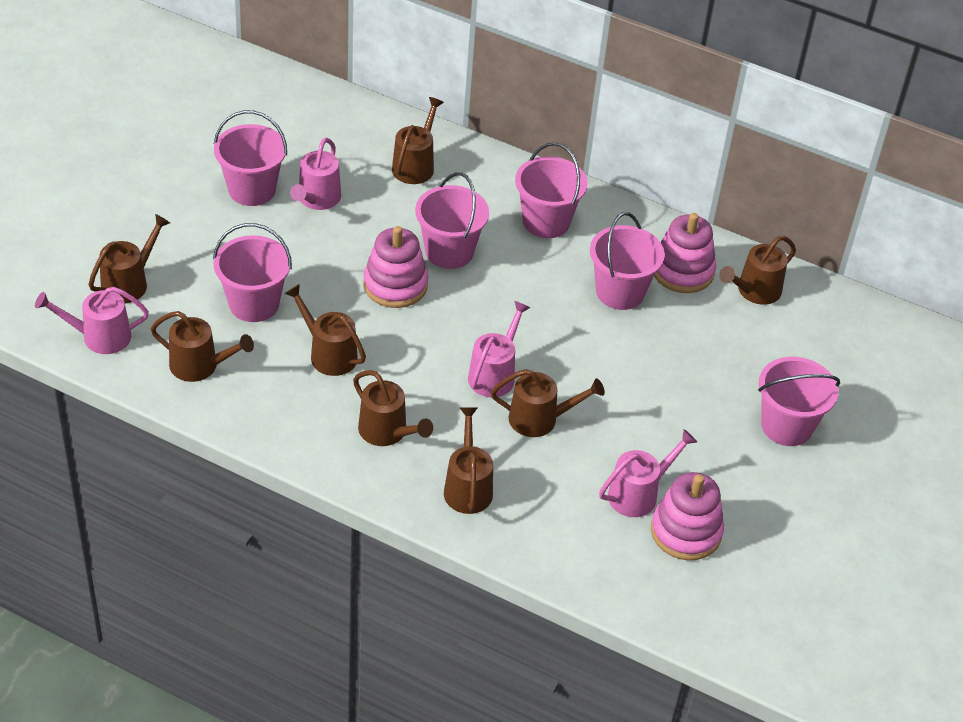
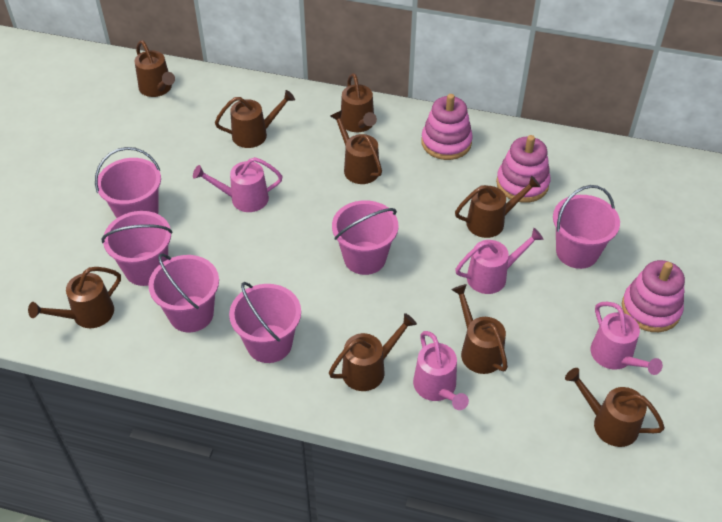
brown watering can: [89,214,170,304] [151,311,254,382] [284,284,366,376] [353,370,433,446] [392,97,444,184] [444,408,493,514] [491,369,605,437] [719,236,796,305] = 8 -> [28,267,121,328] [134,40,175,97] [215,90,295,148] [329,313,417,391] [330,110,382,184] [341,73,377,132] [451,284,508,374] [455,176,541,238] [565,368,665,447] = 9

